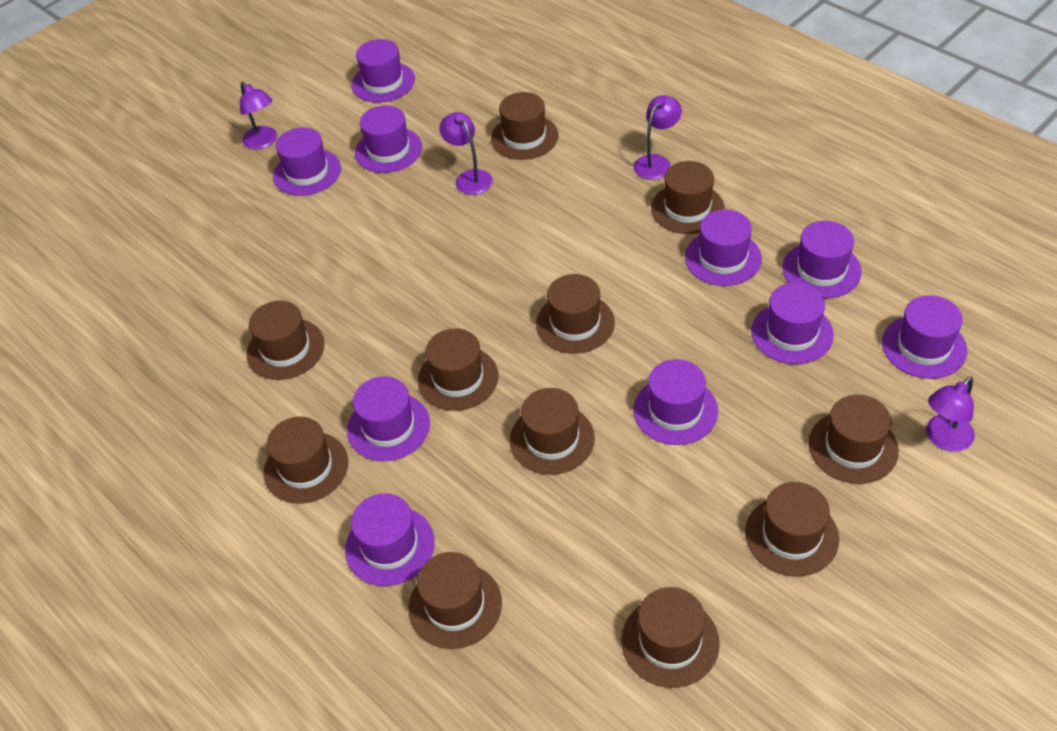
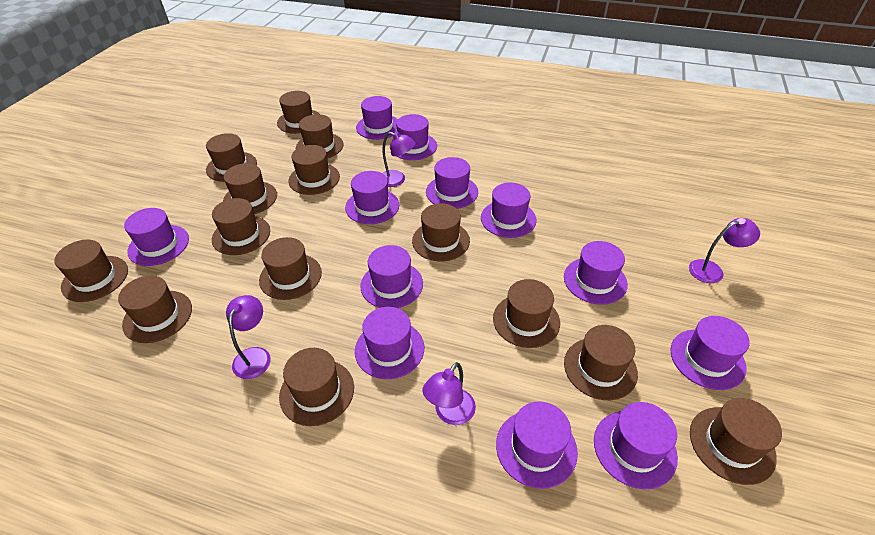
brown hat: [246,301,325,380] [264,417,348,504] [408,552,502,649] [418,328,499,411] [491,92,558,160] [510,388,595,475] [536,274,615,354] [621,587,720,688] [651,161,725,234] [745,482,839,577] [809,395,899,484] = 11 -> [54,240,128,302] [118,275,192,343] [206,133,257,182] [212,198,270,255] [223,163,277,214] [259,237,322,300] [277,91,319,134] [279,348,354,426] [288,145,340,195] [296,114,343,159] [412,203,470,261] [493,279,560,348] [564,325,638,400] [690,398,782,485] = 14
purple hat: [273,127,341,196] [345,493,435,586] [347,376,430,461] [352,39,415,103] [355,105,422,173] [633,359,718,445] [685,209,762,286] [751,283,834,364] [782,221,862,299] [882,295,967,379] = 10 -> [124,208,189,266] [345,171,399,224] [355,307,424,379] [356,96,398,140] [360,245,423,308] [390,114,437,160] [426,157,478,209] [481,183,537,238] [496,401,578,489] [564,241,628,305] [594,402,678,489] [671,316,750,390] = 12

